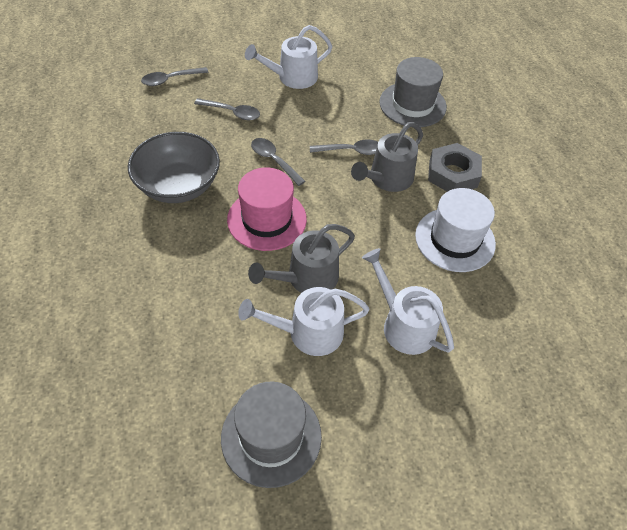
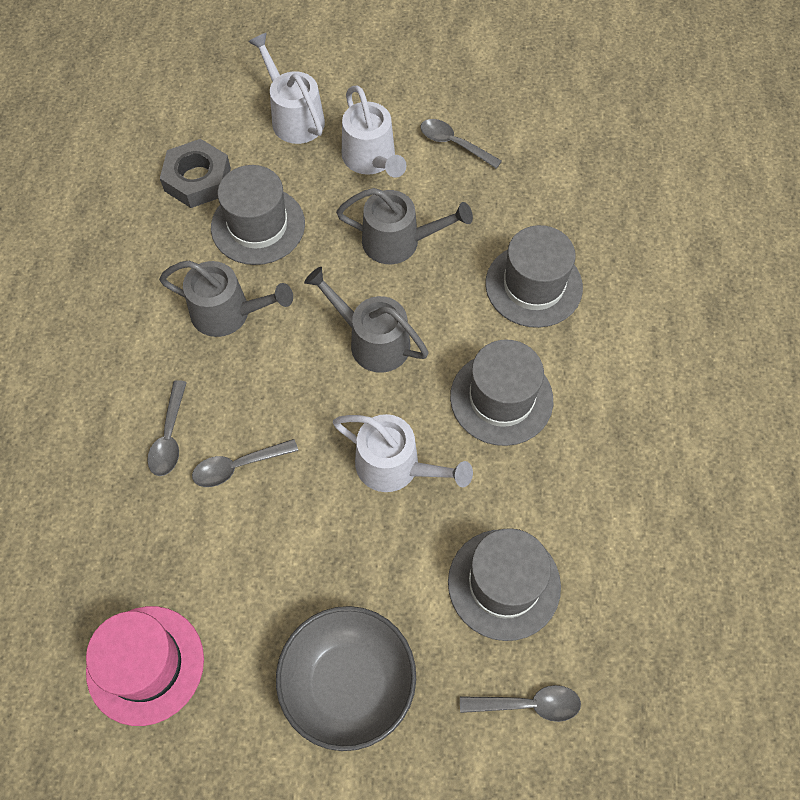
grey hat: [221,381,322,488] [379,57,447,127] = 2 -> [211,165,305,265] [448,528,561,641] [450,339,553,446] [485,225,583,328] = 4
grey watering can: [248,224,355,293] [351,122,423,192] = 2 -> [159,261,293,337] [304,267,429,373] [336,188,473,264] = 3
white hat: [415,188,496,272] = 1 -> none = 0

